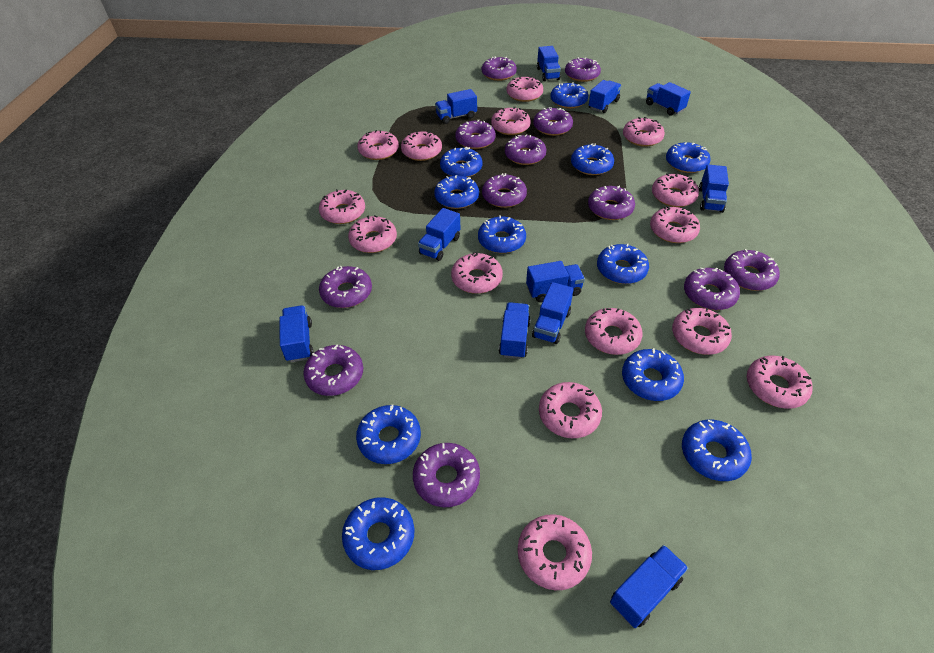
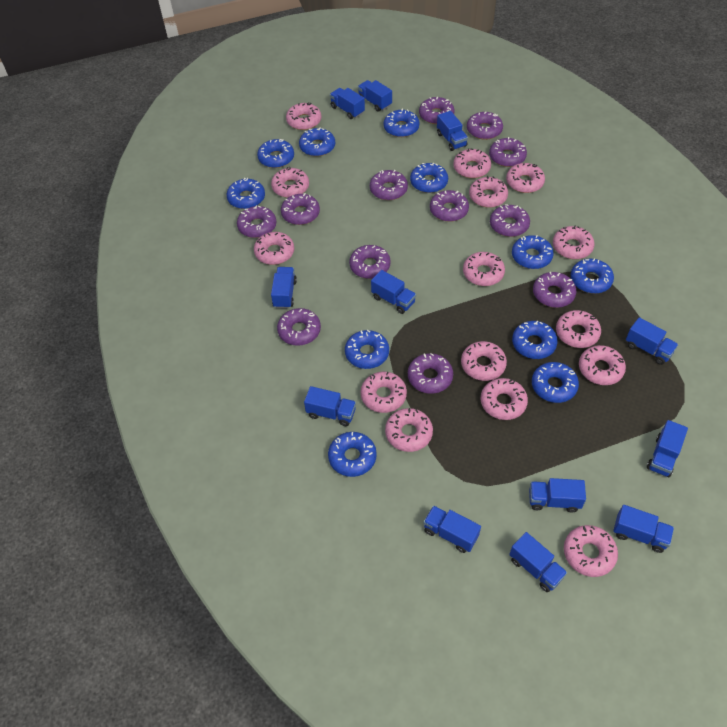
blue truck: [280,305,313,362] [418,208,460,261] [435,89,477,124] [499,302,531,359] [526,261,585,302] [532,282,574,344] [537,46,561,81] [589,80,622,113] [610,545,688,628] [646,82,691,116] [699,165,729,213] = 11 -> [271,267,297,309] [304,386,356,426] [330,88,365,119] [358,80,392,112] [371,270,416,314] [423,505,481,553] [437,111,468,151] [509,532,567,592] [529,478,586,512] [613,505,674,553] [626,317,678,365] [647,420,688,477] = 12

